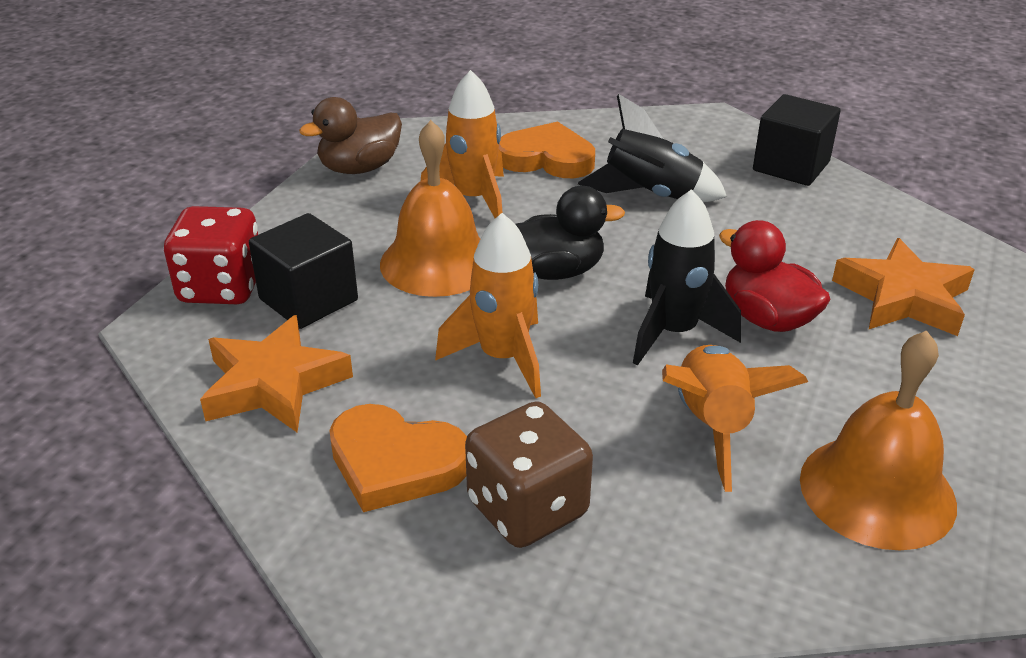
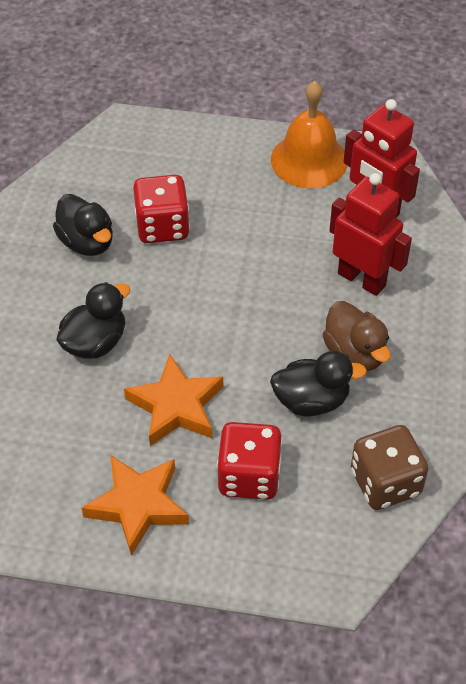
black cube: [249,213,358,329] [753,94,841,186] = 2 -> none = 0
black duck: [515,186,625,280] = 1 -> [53,194,113,256] [56,282,130,359] [270,351,367,416] = 3
black rocket: [578,94,727,202] [633,189,741,366] = 2 -> none = 0
orange bell: [380,120,481,297] [800,330,957,551] = 2 -> [271,81,347,189] = 1
orange heart: [329,404,467,512] [499,122,595,178] = 2 -> none = 0
orange rocket: [421,70,504,218] [435,213,541,398] [662,345,808,492] = 3 -> none = 0
red dice: [164,206,258,304] = 1 -> [133,175,190,243] [217,422,282,500] = 2
red duck: [719,220,831,332] = 1 -> none = 0
red robot: none = 0 -> [329,173,412,296] [343,99,420,218] = 2

